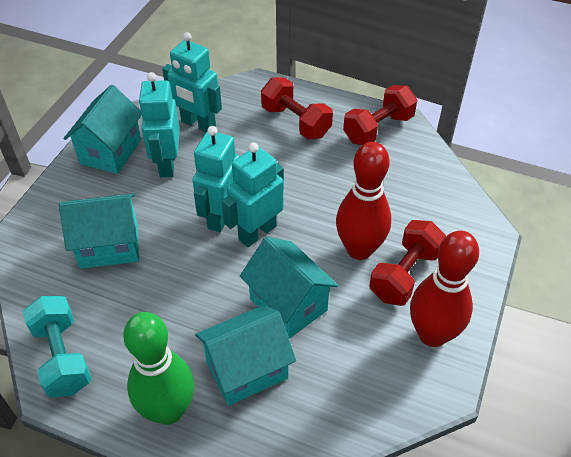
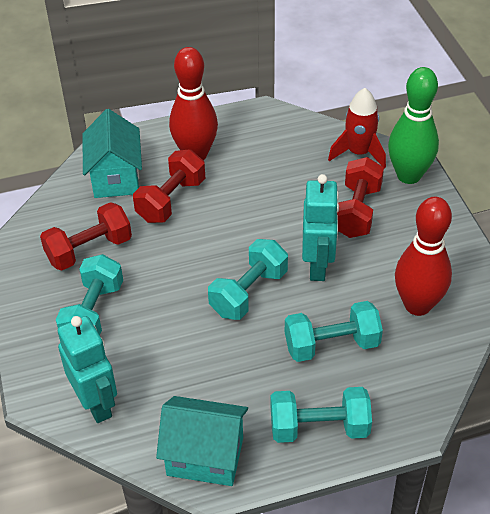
red rocket: none = 0 -> [328,88,386,169] = 1
turquoise dumbbell: [23,296,91,398] = 1 -> [56,254,123,335] [208,239,288,320] [271,387,372,443] [285,301,383,362] = 4
turquoise house: [59,194,139,269] [64,85,142,174] [195,305,296,406] [240,237,338,339] = 4 -> [82,109,142,198] [156,396,248,486] = 2
turquoise robot: [139,72,180,177] [162,32,222,132] [192,126,240,232] [222,142,284,247] = 4 -> [58,316,117,423] [302,174,339,281] = 2

